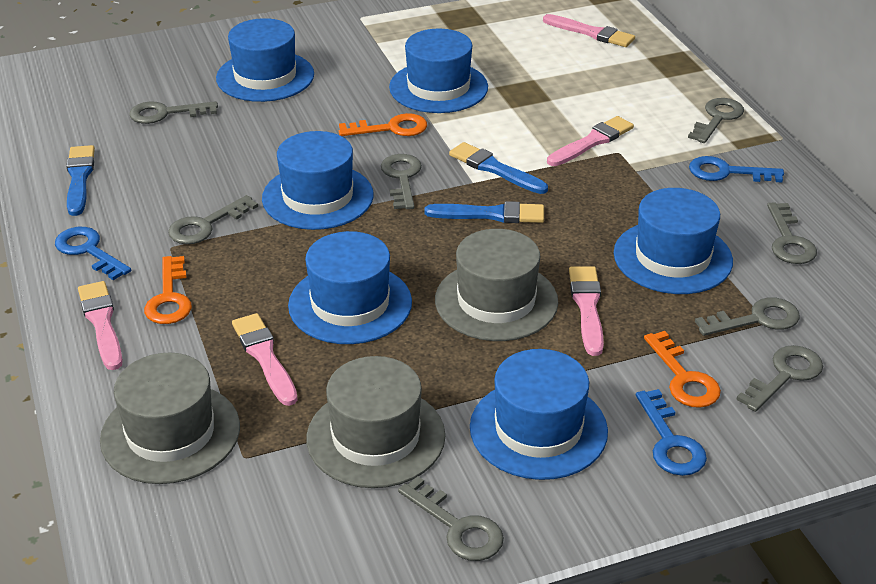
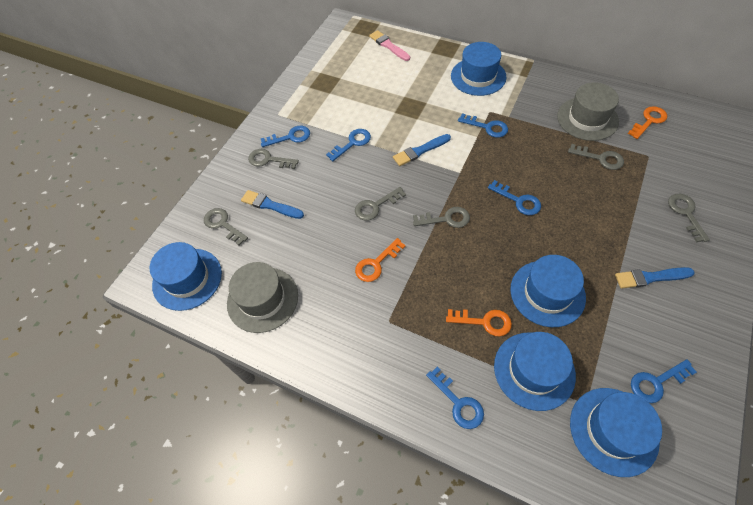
blue hat: [216,18,314,102] [262,131,374,230] [288,231,412,344] [389,28,488,113] [470,349,608,480] [614,188,733,294] = 6 -> [150,242,222,311] [451,42,507,96] [494,332,576,411] [510,255,586,327] [570,388,662,477] = 5
blue key: [55,227,131,280] [636,389,707,476] [689,156,784,182] = 3 -> [261,126,310,147] [326,129,371,161] [426,367,484,429] [458,113,508,138] [488,180,541,215] [631,359,697,403] = 6
grey hat: [100,353,240,484] [306,356,445,488] [435,229,558,341] = 3 -> [227,262,298,333] [557,82,619,141] = 2
grey key: [129,101,218,124] [168,195,258,244] [381,154,422,209] [398,476,504,561] [688,98,744,143] [695,297,800,336] [736,345,823,412] [767,202,817,264] = 8 -> [204,208,248,246] [248,149,299,169] [355,187,406,221] [413,207,470,228] [568,144,624,170] [668,194,710,243] = 6
pink brush: [78,281,123,370] [232,313,298,406] [543,14,635,47] [547,116,634,166] [569,266,604,356] = 5 -> [369,30,410,61] = 1

